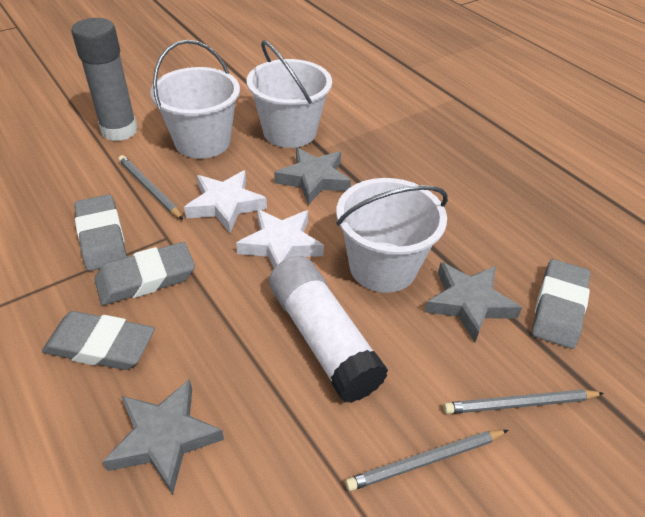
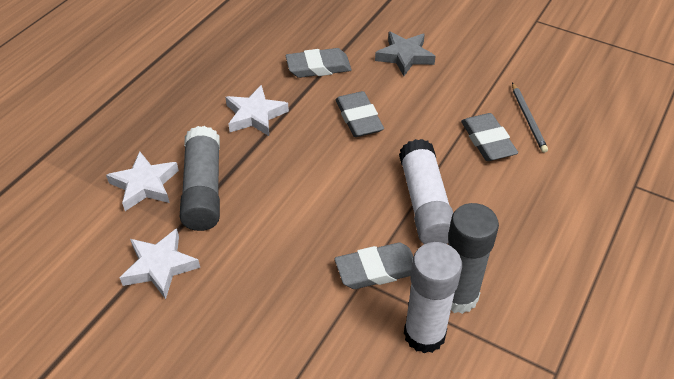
grey glue stick: [71,18,138,141] = 1 -> [180,126,220,231] [448,203,499,314] = 2
grey pencil: [118,155,183,220] [345,430,508,491] [443,389,604,414] = 3 -> [512,82,548,153] = 1
grey star: [103,379,224,495] [274,147,351,205] [424,262,522,342] = 3 -> [375,32,436,76] = 1
white bucket: [150,40,240,159] [247,40,332,148] [336,178,448,293] = 3 -> none = 0
white glue stick: [269,256,388,403] = 1 -> [399,139,453,244] [404,242,462,354] = 2
white star: [184,170,267,233] [236,209,324,268] = 2 -> [106,151,179,211] [120,228,200,299] [225,85,289,136] = 3

